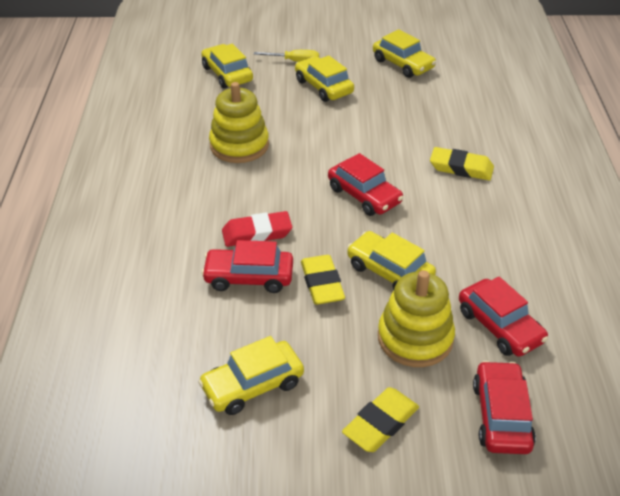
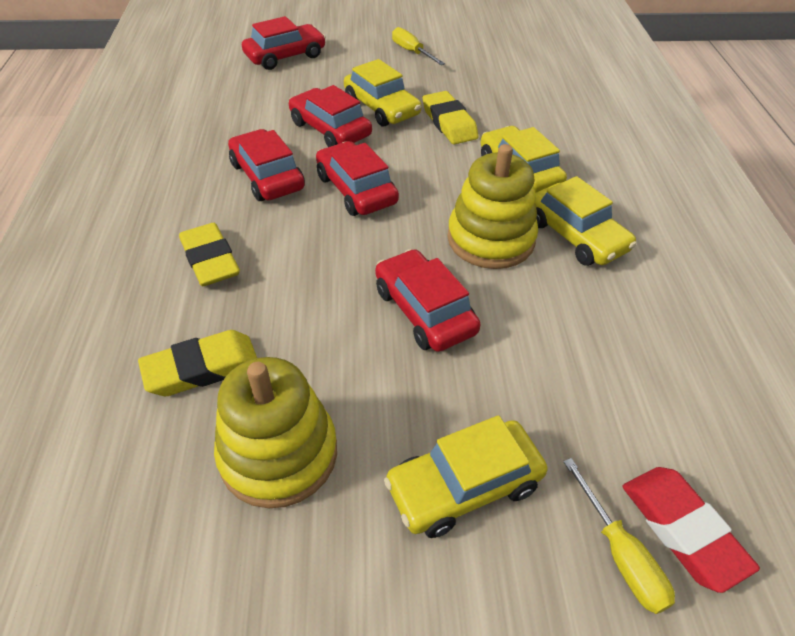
red car: [201,240,293,293] [328,153,403,216] [459,277,548,357] [473,361,536,454] = 4 -> [228,129,305,201] [242,16,326,70] [289,85,372,147] [316,141,399,216] [375,249,481,352] = 5
yellow car: [198,336,304,415] [201,44,253,89] [295,56,354,102] [347,231,436,290] [373,29,436,78] = 5 -> [344,59,421,127] [384,415,547,538] [481,126,567,193] [535,176,637,266] = 4
yellow screwdriver: [254,50,319,62] = 1 -> [392,27,445,65] [563,458,675,614] = 2

